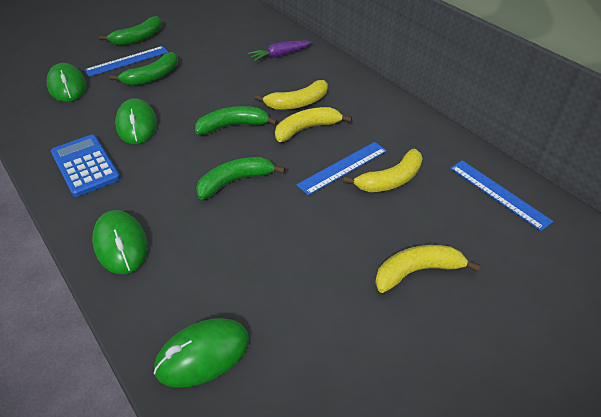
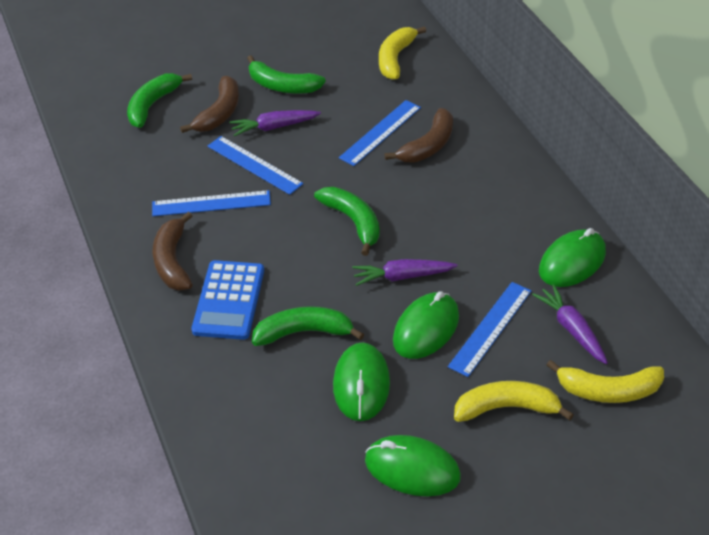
blue ruler: [84,46,168,77] [296,142,387,196] [450,160,553,231] = 3 -> [152,190,271,216] [208,136,303,195] [339,100,421,166] [448,282,531,377] = 4
brown banana: none = 0 -> [153,212,193,291] [180,76,239,133] [384,108,453,163] = 3
purple carrot: [248,41,312,62] = 1 -> [230,110,321,137] [352,259,457,286] [532,284,608,364] = 3
yellow banana: [255,80,328,110] [275,107,352,142] [343,149,423,192] [375,245,480,293] = 4 -> [379,26,426,80] [454,381,574,422] [547,360,664,403] = 3

